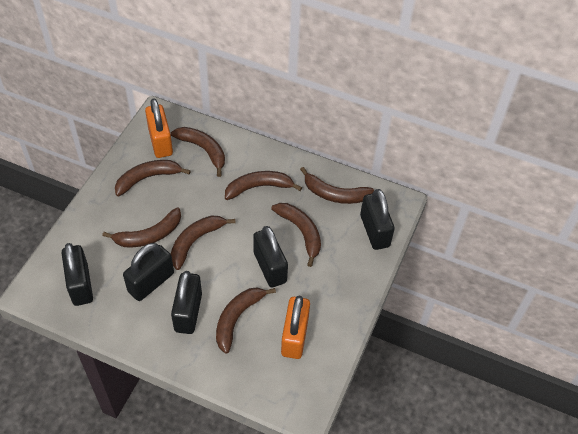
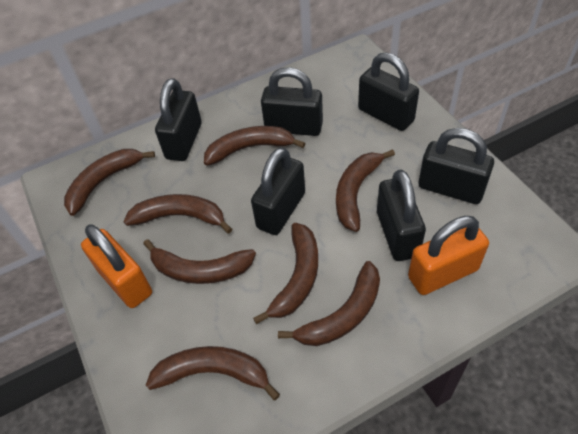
black padlock: [62,243,93,306] [123,243,174,301] [171,271,202,334] [253,226,288,287] [360,189,395,250] = 5 -> [155,78,202,161] [251,147,305,235] [261,67,323,136] [358,52,419,131] [377,170,426,261] [419,128,494,204] = 6

